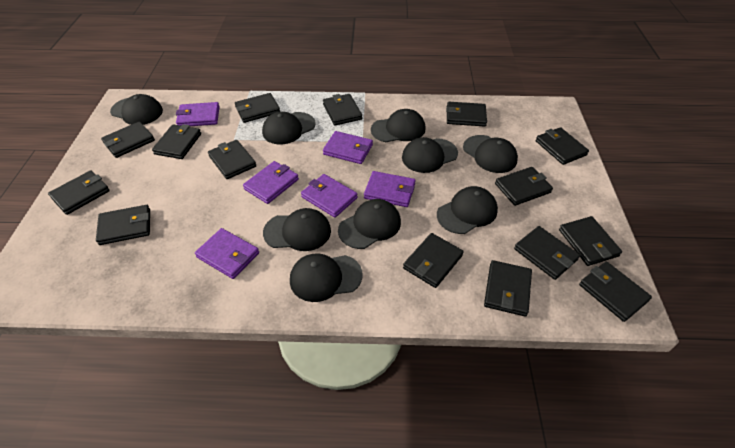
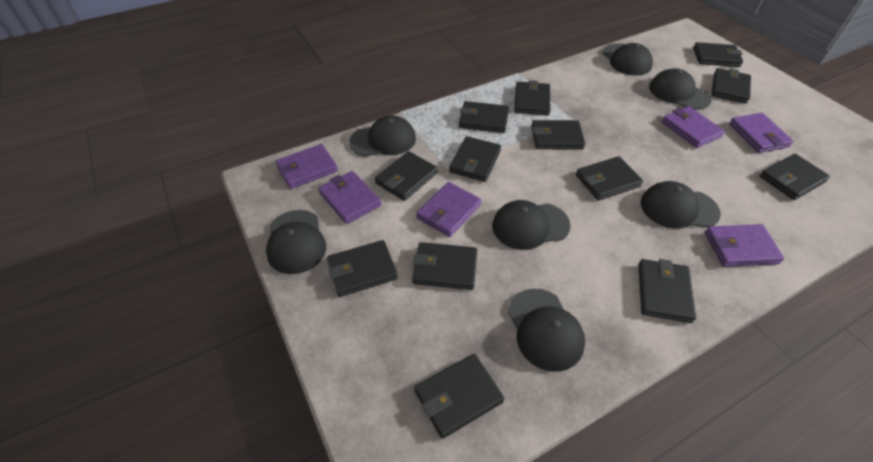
black cap: [110,94,163,125] [262,112,316,144] [263,208,331,251] [290,253,363,302] [338,199,401,249] [371,109,426,142] [402,137,458,173] [437,186,498,234] [463,135,518,173] = 9 -> [266,210,326,274] [349,115,416,157] [492,200,570,250] [507,289,585,372] [602,43,653,76] [641,181,721,229] [649,68,712,110] = 7
black wallet: [48,170,110,215] [96,205,150,245] [101,121,155,158] [152,124,201,159] [208,140,256,179] [235,93,280,123] [323,94,362,126] [403,233,464,288] [446,102,487,127] [484,260,532,317] [495,167,553,206] [514,226,580,280] [536,127,589,165] [559,216,622,266] [579,262,652,322] = 15 -> [327,240,398,297] [375,151,438,201] [412,242,477,290] [414,354,504,439] [449,136,501,182] [459,101,509,133] [514,80,551,116] [531,120,585,149] [576,156,643,201] [638,259,696,323] [693,42,743,67] [711,68,751,103] [760,154,830,200] = 13

